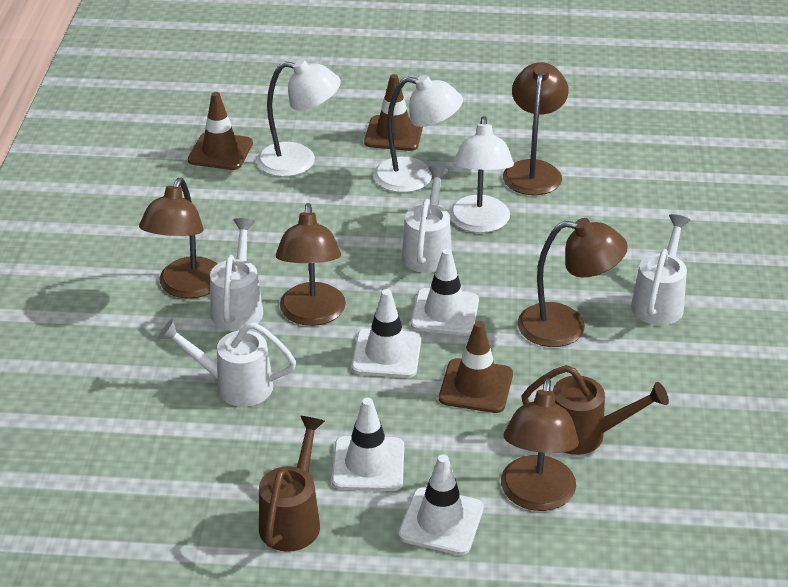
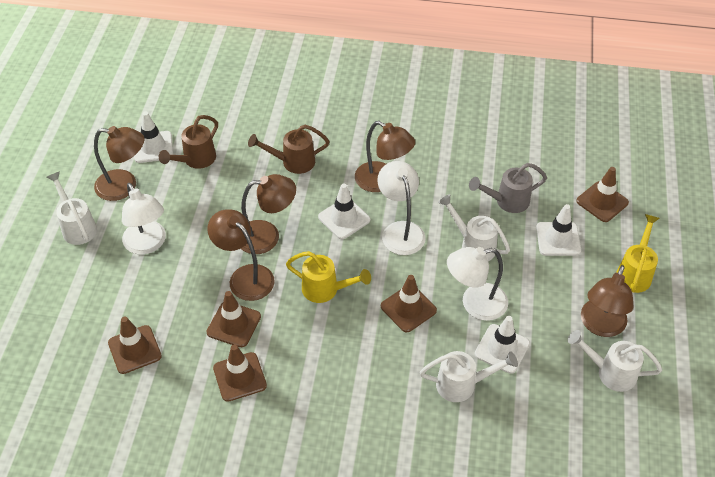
brown traffic cone: [188,92,253,170] [364,74,423,151] [439,321,513,413] = 3 -> [108,317,162,374] [206,291,261,347] [213,344,267,402] [381,275,437,332] [576,167,629,222] = 5
grey watering can: none = 0 -> [469,163,547,213] = 1
yellow watering can: none = 0 -> [286,251,371,303] [616,214,660,293] = 2

